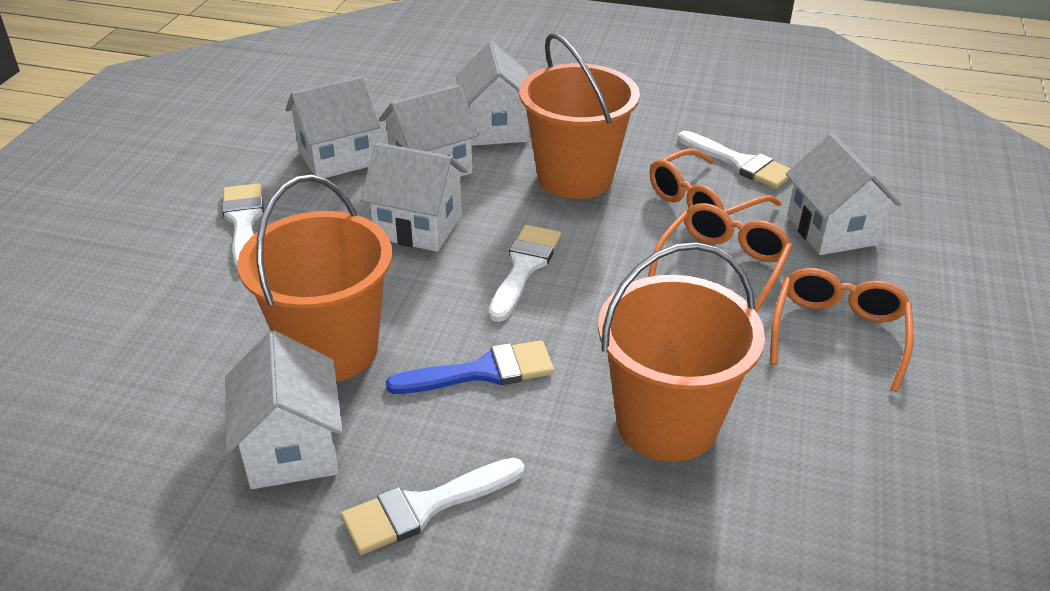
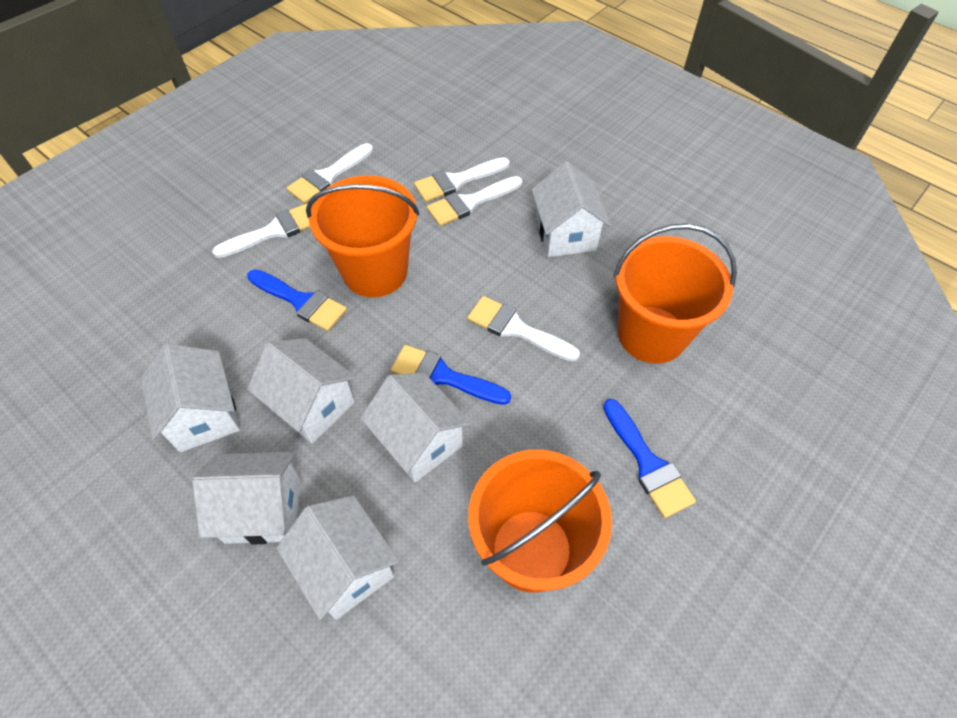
blue brush: [386,340,554,394] = 1 -> [247,269,347,331] [391,345,511,405] [603,399,696,518] = 3
orange glasses: [648,203,792,313] [650,148,782,215] [770,268,914,392] = 3 -> none = 0
white brush: [222,183,264,270] [341,458,524,555] [489,225,561,322] [678,131,791,189] = 4 -> [212,203,310,258] [287,143,373,204] [414,157,510,202] [427,176,522,226] [467,296,580,362] = 5

